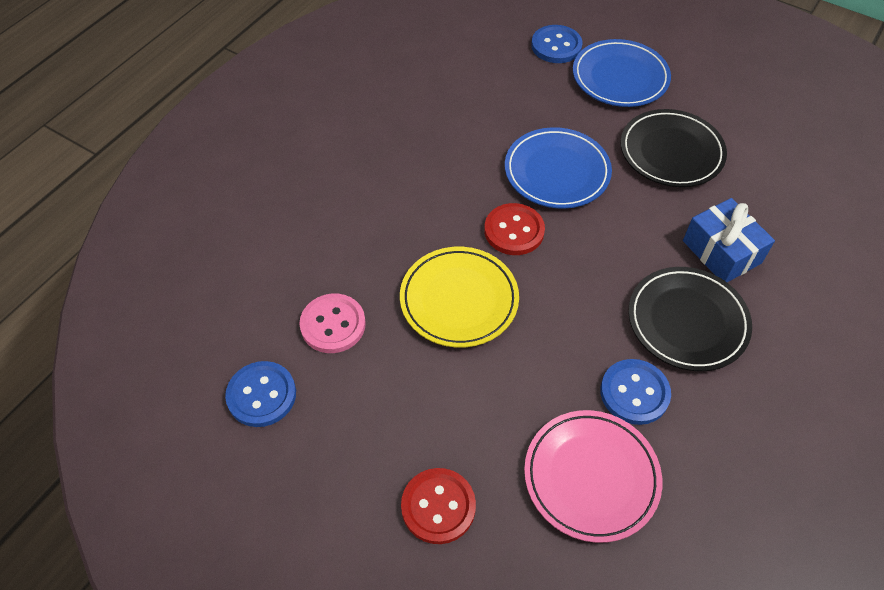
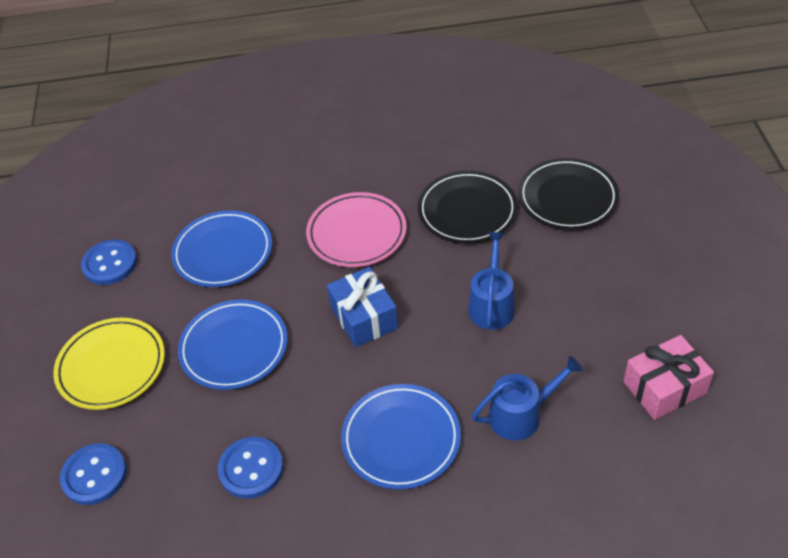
blue plate: [505,127,612,209] [573,39,671,107] = 2 -> [171,210,272,287] [178,300,288,390] [341,384,461,490] = 3
blue watering can: none = 0 -> [468,232,515,330] [472,356,583,441] = 2
pink button: [299,294,366,353] = 1 -> none = 0
pink gift: none = 0 -> [623,335,714,420] = 1
red button: [401,468,476,544] [484,203,545,255] = 2 -> none = 0

